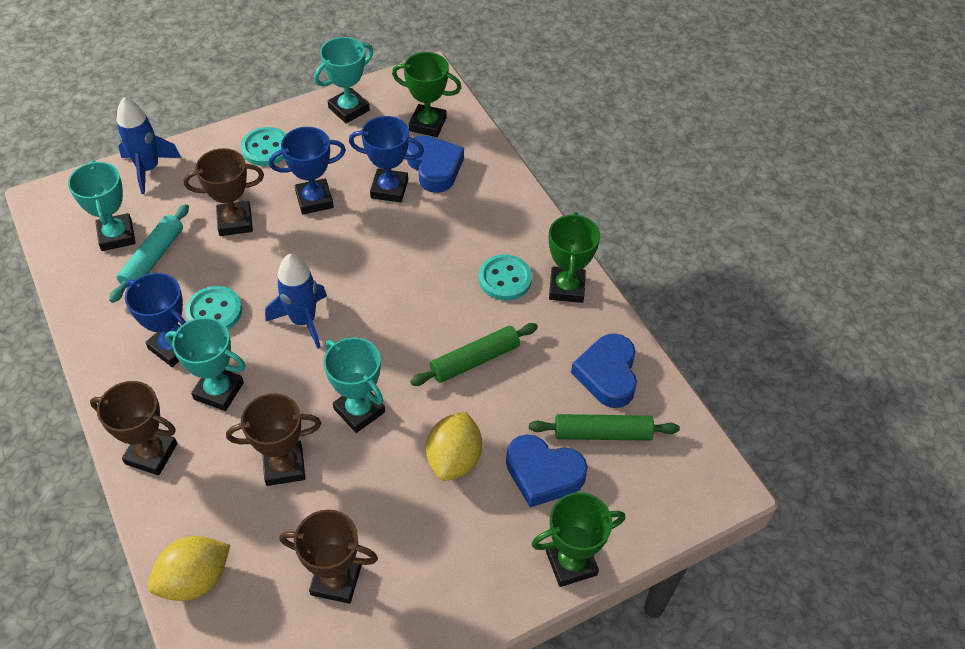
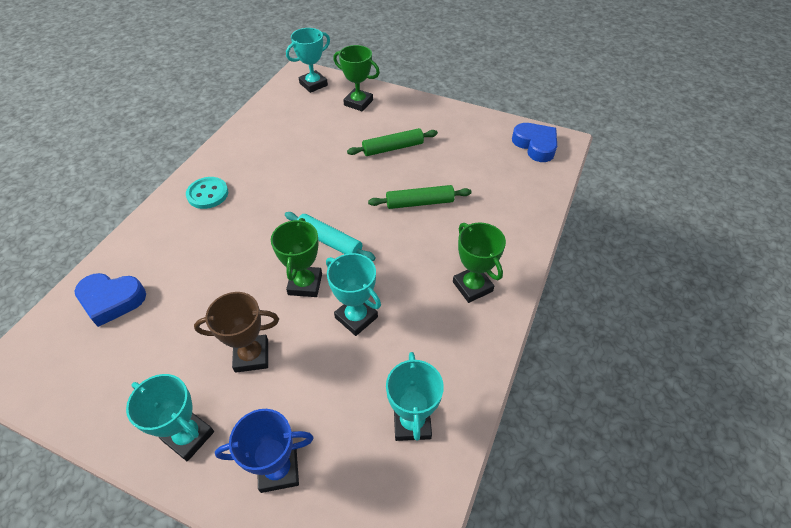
blue heart: [407,136,464,193] [506,434,588,508] [571,333,637,408] = 3 -> [75,273,146,327] [512,123,557,162] = 2
blue rocket: [117,97,181,194] [265,254,327,349] = 2 -> none = 0
blue trophy: [125,273,186,367] [269,127,346,214] [349,116,424,202] = 3 -> [215,409,314,493] = 1
brown trophy: [90,381,177,475] [183,148,264,236] [226,393,321,486] [279,510,378,604] = 4 -> [194,292,279,373] = 1
turquoise button: [185,286,242,330] [241,127,286,166] [479,254,532,300] = 3 -> [186,177,228,209] = 1
yellow lemon: [148,536,230,601] [426,411,482,481] = 2 -> none = 0

